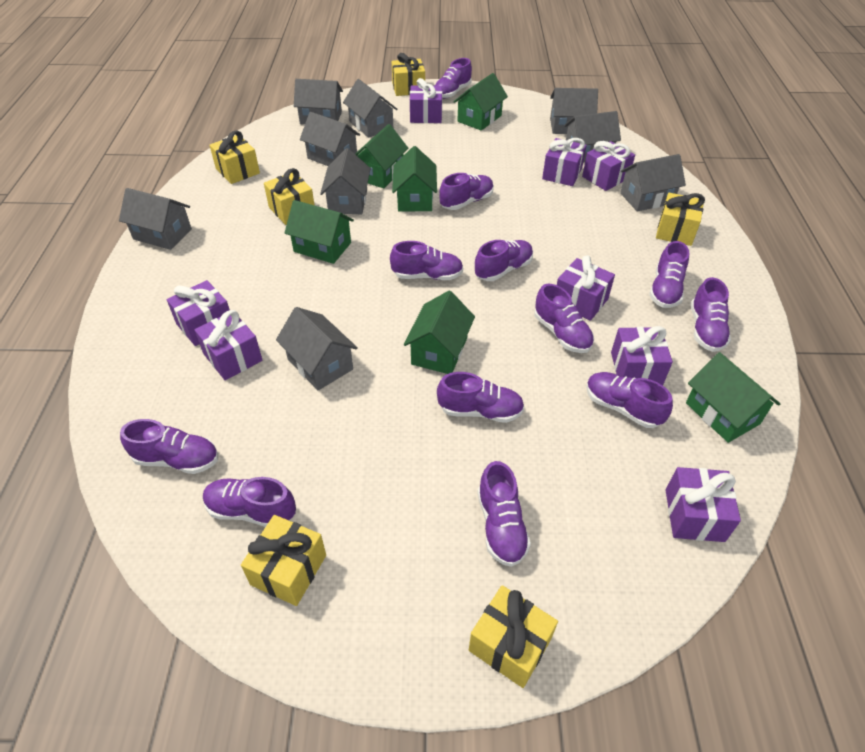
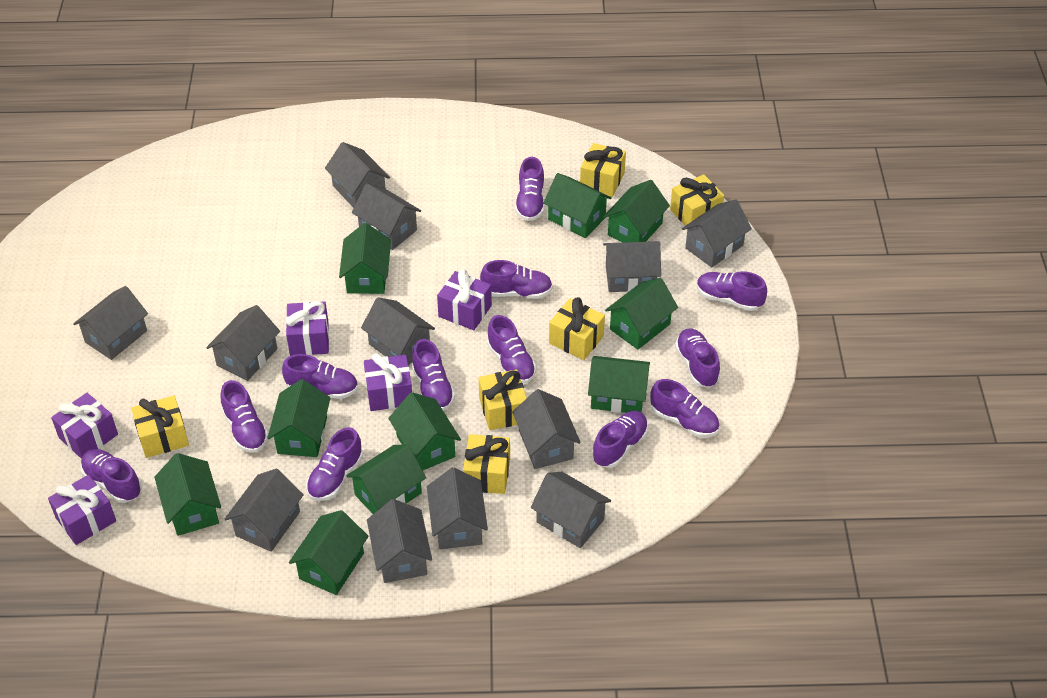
green house: [284,200,354,264] [355,124,408,188] [392,146,437,211] [404,291,475,374] [454,73,508,131] [686,352,780,443] = 6 -> [154,453,221,536] [268,379,330,457] [289,510,368,595] [339,223,391,294] [346,445,426,514] [388,392,461,470] [543,173,612,238] [588,356,650,413] [603,180,670,243] [605,278,678,350] = 10
grey house: [119,188,192,250] [276,307,358,390] [294,79,343,125] [300,112,360,166] [320,148,371,214] [343,79,397,138] [550,88,598,134] [564,111,621,162] [620,154,686,212] = 9 -> [73,286,148,360] [206,305,280,381] [225,469,304,552] [325,142,390,208] [352,183,421,250] [361,297,435,365] [367,499,432,583] [427,468,488,549] [512,389,581,469] [531,472,611,548] [603,241,661,292] [682,199,752,267] = 12
purple gift: [167,280,230,346] [195,310,262,380] [410,78,442,123] [542,138,587,186] [557,255,615,321] [582,141,635,191] [611,326,673,385] [666,467,741,542] = 8 -> [48,475,116,545] [51,393,118,459] [286,301,329,356] [364,353,412,411] [437,269,492,330] = 5

